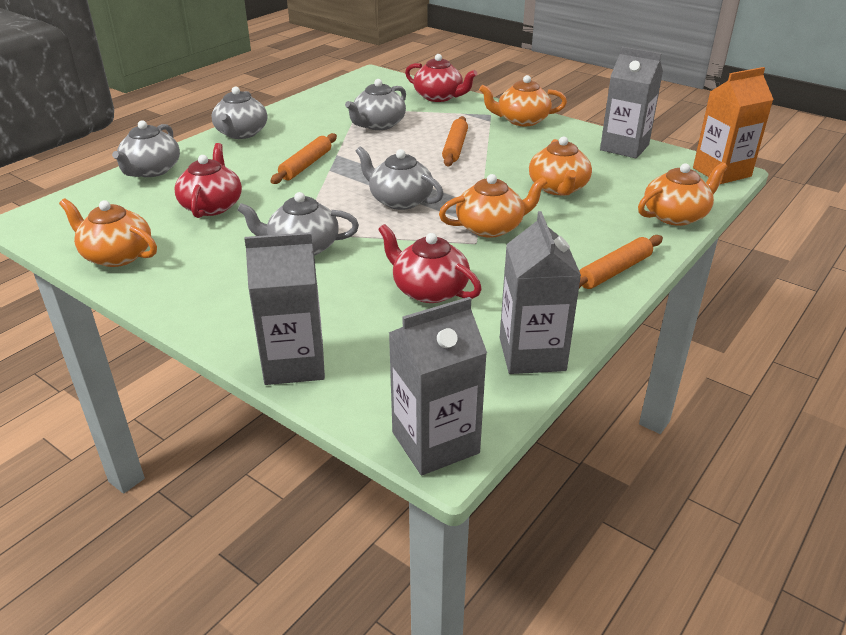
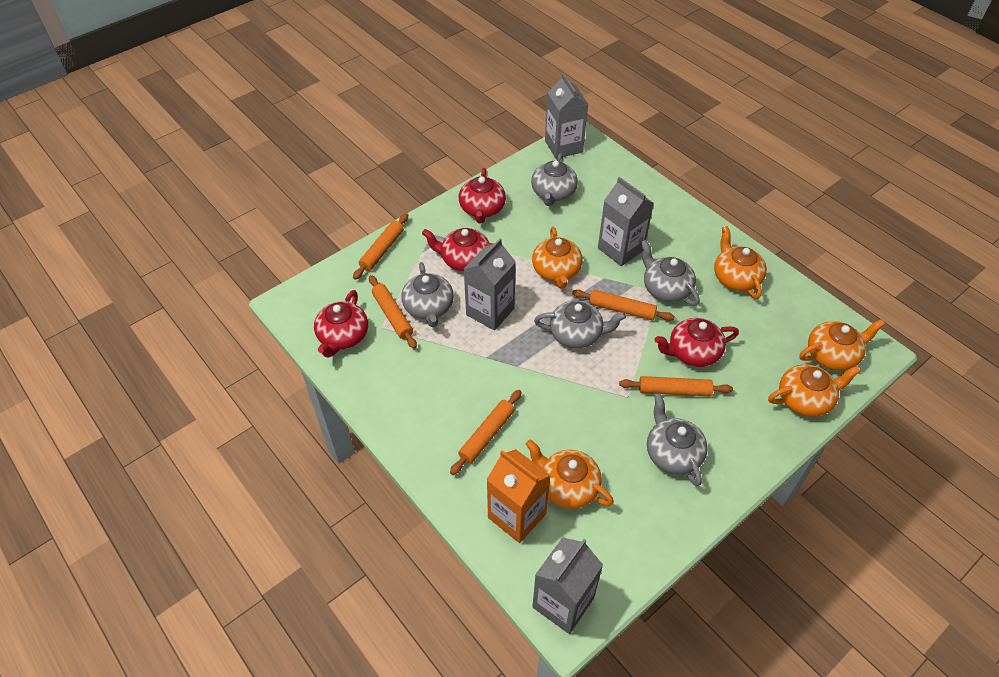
orange rolling pin: [271,133,337,184] [442,116,468,166] [579,235,663,289] = 3 -> [353,213,408,280] [369,275,417,349] [450,390,522,475] [572,289,675,321] [619,376,733,396] = 5
red teapot: [174,143,242,218] [378,224,482,303] [405,54,477,102] = 3 -> [314,290,368,358] [422,228,493,272] [459,168,506,223] [655,318,739,367] = 4

